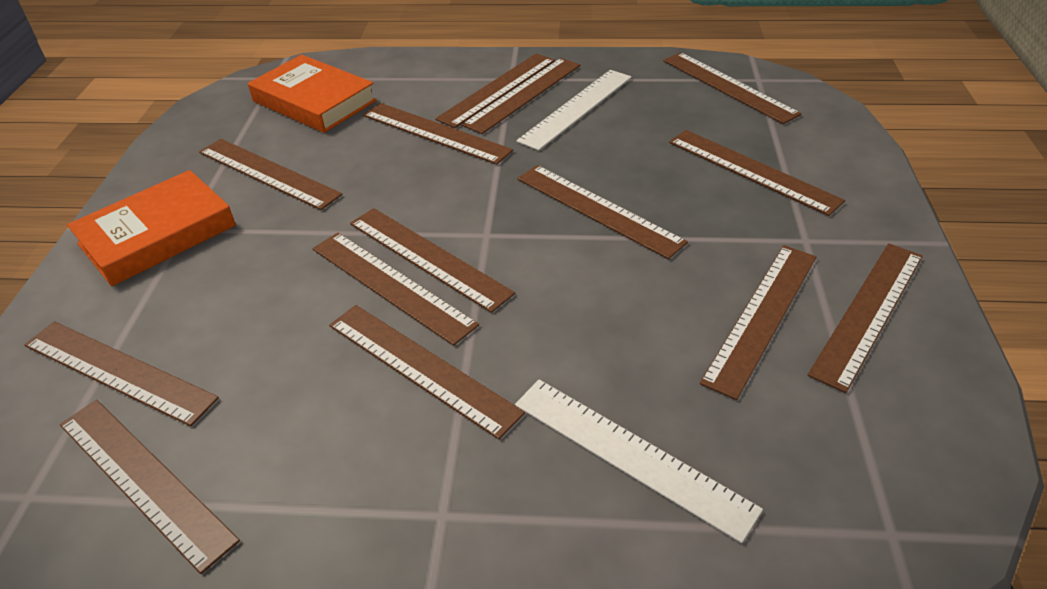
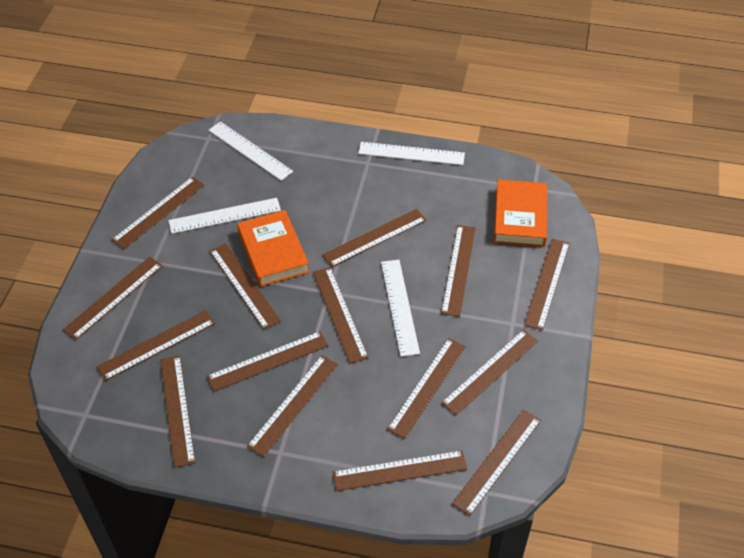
brown ruler: [24,321,219,426] [60,400,240,574] [199,139,342,210] [312,233,479,346] [329,305,525,439] [350,208,515,313] [363,103,513,165] [435,53,555,128] [462,58,580,134] [517,165,688,259] [663,52,802,124] [669,130,845,216] [700,245,816,400] [808,243,923,393] = 14 -> [63,257,163,340] [97,310,215,381] [111,177,204,249] [160,356,196,468] [207,331,328,392] [210,243,281,330] [247,355,338,457] [313,267,369,364] [322,209,427,267] [332,450,467,491] [387,338,466,439] [441,225,476,317] [441,330,538,416] [452,409,541,516] [524,238,570,331] = 15
white ruler: [515,380,763,543] [516,70,631,151] = 2 -> [168,198,281,234] [208,121,293,181] [358,142,465,165] [381,260,420,357] = 4

